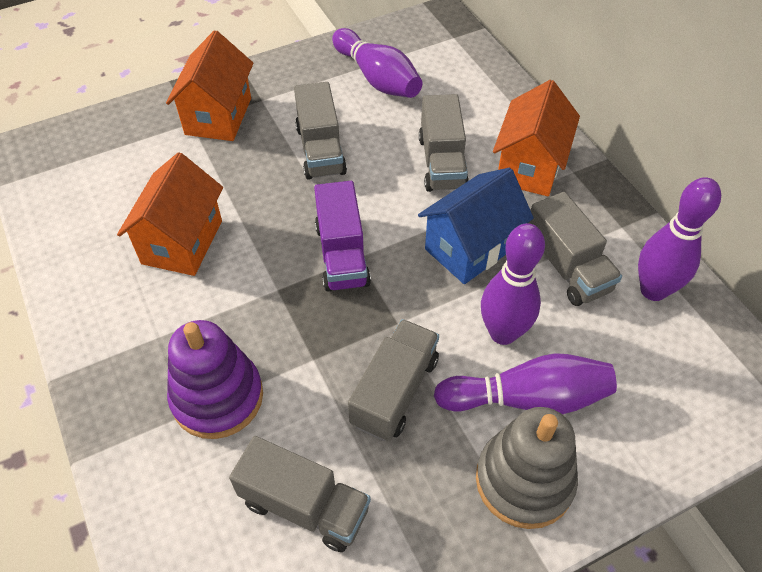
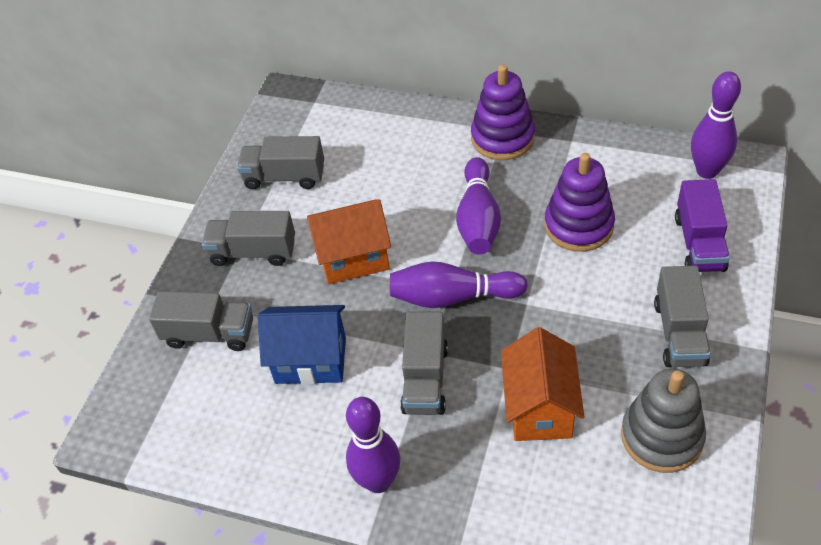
orange house: [117,152,223,276] [166,30,253,141] [493,80,580,196] = 3 -> [307,199,391,284] [501,327,584,441] = 2
purple stacking toy: [167,320,263,439] = 1 -> [471,65,535,160] [545,153,615,252] = 2

